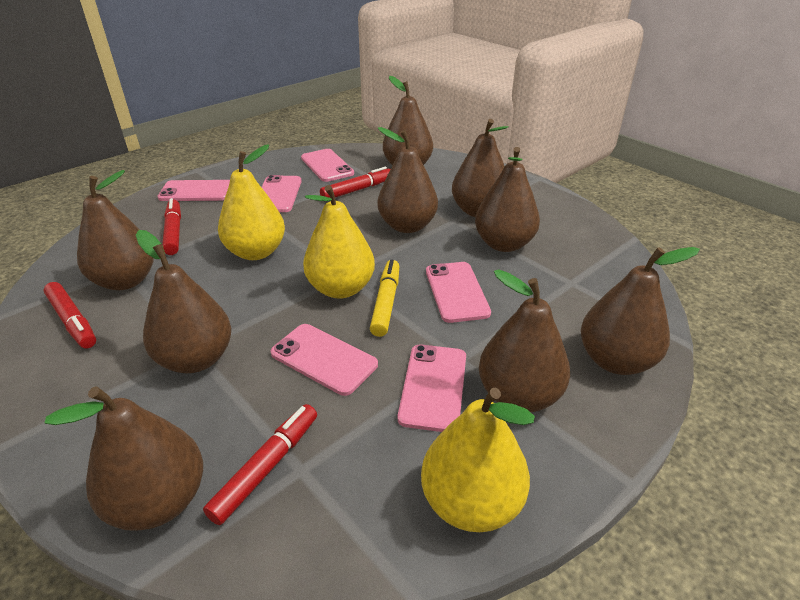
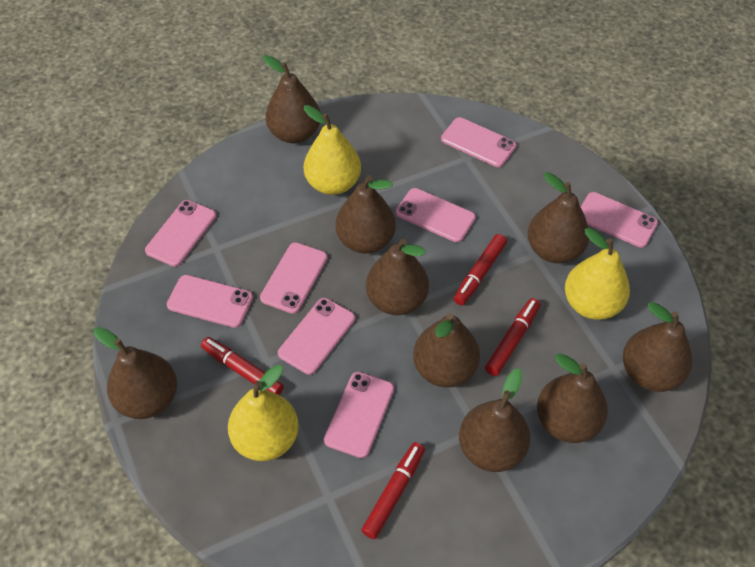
pink phone: [157,180,230,201] [262,175,302,212] [271,324,378,396] [301,149,354,182] [398,345,466,432] [426,262,491,323] = 6 -> [145,200,216,267] [167,275,253,328] [260,242,328,314] [278,298,355,375] [324,372,394,458] [396,188,476,242] [441,117,516,167] [581,192,658,248] = 8
yellow marker: [370,259,399,337] = 1 -> none = 0

